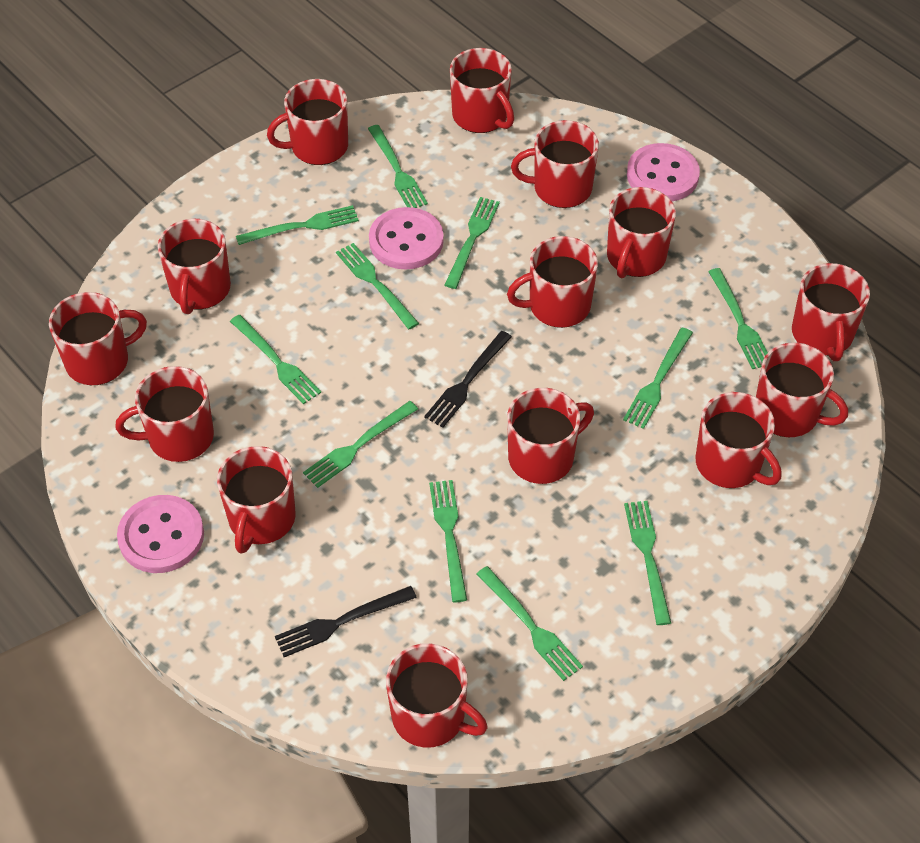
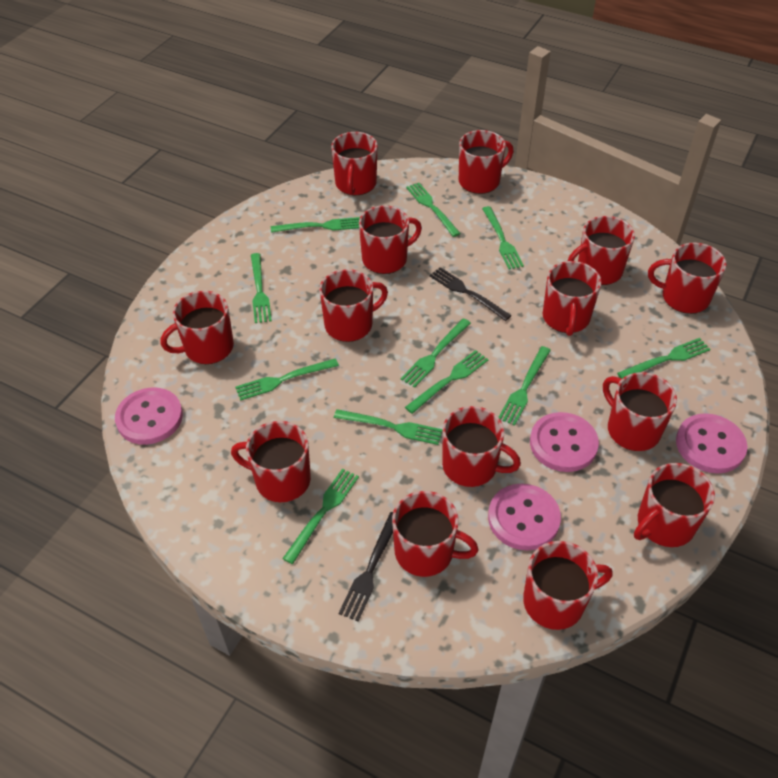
pink button: [117,495,204,573] [369,207,444,269] [627,143,700,202] = 3 -> [115,387,183,445] [488,484,561,550] [530,412,599,472] [676,413,748,474] = 4

